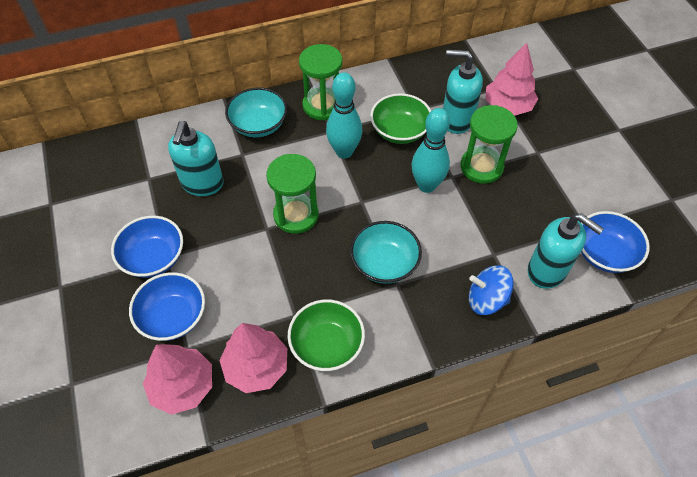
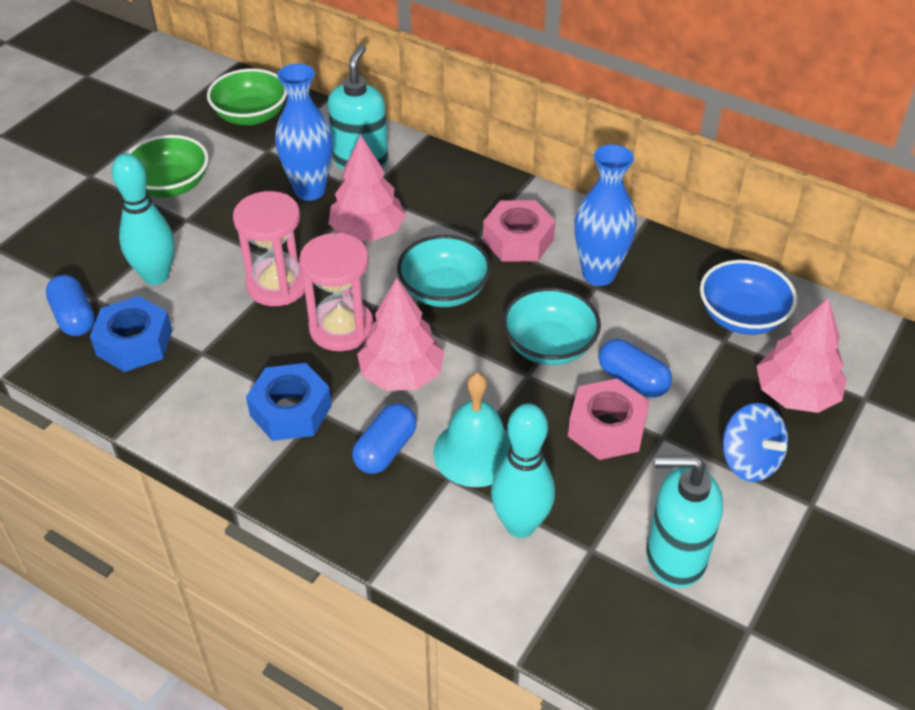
blue bowl: [111,216,183,278] [129,272,205,341] [581,211,650,273] = 3 -> [700,260,797,335] = 1
blue capsule: none = 0 -> [46,275,95,336] [352,403,417,474] [599,339,672,398] = 3
blue nut: none = 0 -> [90,296,172,372] [246,363,332,441] = 2
blue vase: none = 0 -> [275,64,333,201] [575,145,637,286] = 2
green hourglass: [266,154,319,234] [299,44,342,121] [461,105,518,184] = 3 -> none = 0
pink hourglass: none = 0 -> [233,191,305,306] [299,233,374,351] = 2
pink nut: none = 0 -> [483,200,556,262] [568,379,649,460] = 2
turquoise bell: none = 0 -> [433,373,511,487] = 1
turquoise soap dispenser: [168,121,224,196] [443,50,483,134] [528,213,604,289] = 3 -> [328,44,388,171] [646,455,723,588] = 2

